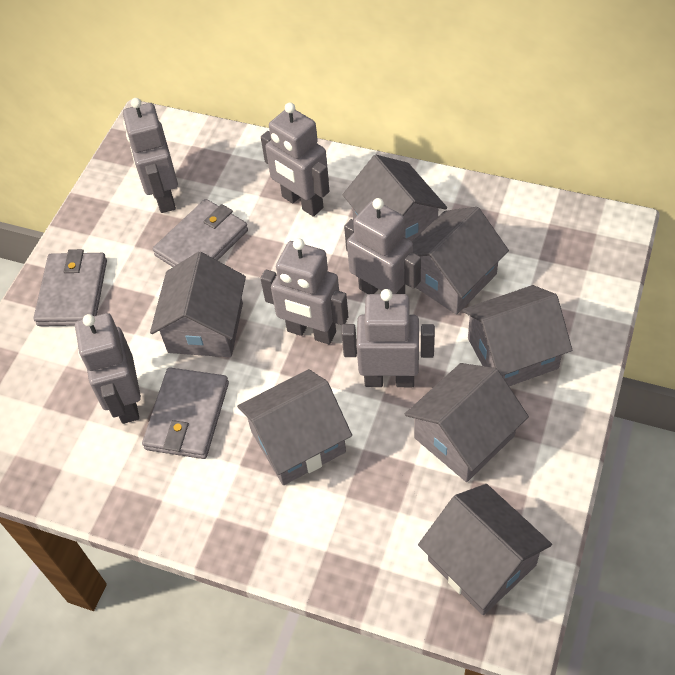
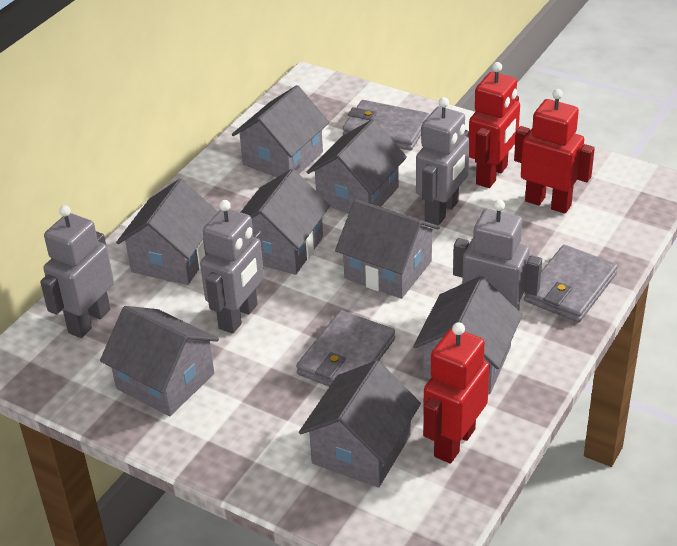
grey house: [150,252,246,357] [237,369,352,485] [343,155,447,242] [405,363,529,482] [412,207,509,315] [418,484,552,615] [462,285,572,386] = 7 -> [100,306,219,416] [116,179,218,285] [232,85,329,177] [241,169,330,275] [299,360,421,488] [307,119,407,214] [335,199,440,299] [413,276,522,394] = 8
grey robot: [75,313,141,424] [123,98,178,213] [260,238,348,345] [261,103,329,217] [341,289,435,387] [344,198,421,294] = 6 -> [40,205,114,338] [200,200,264,334] [416,97,470,225] [453,200,542,310] = 4
red robot: none = 0 -> [423,322,490,464] [469,62,520,188] [514,89,595,214] = 3

